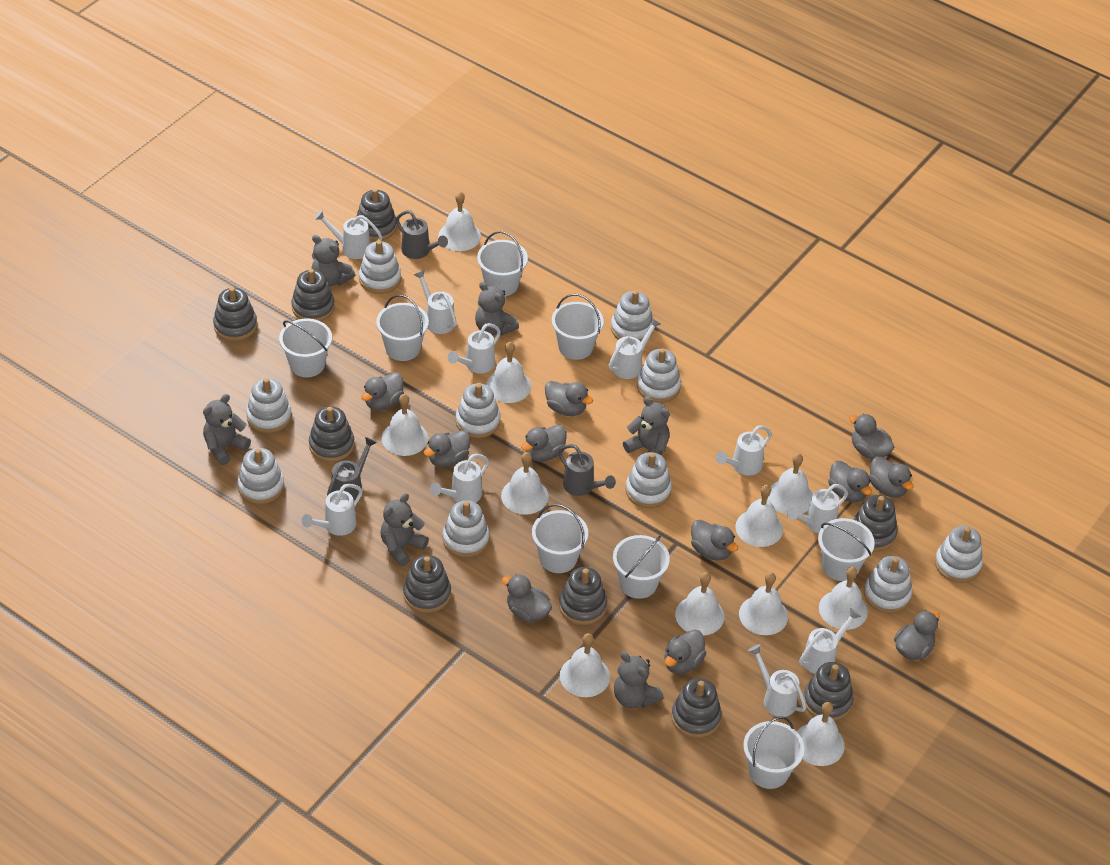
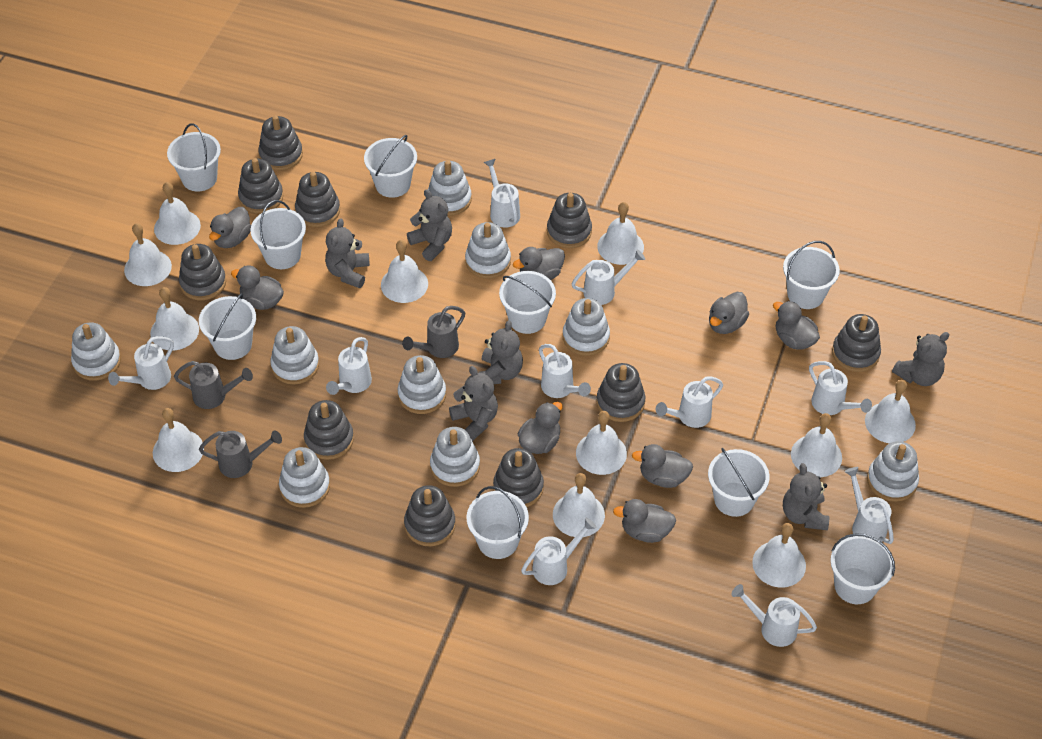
grey duck: [361,372,404,411] [424,430,470,467] [502,574,552,622] [521,425,566,462] [545,381,593,416] [665,630,706,674] [691,520,738,561] [828,461,872,502] [849,414,895,460] [869,456,914,497] [894,610,940,660] = 11 -> [209,207,251,248] [231,265,284,310] [513,247,565,280] [518,402,563,454] [613,499,676,543] [632,444,693,488] [709,292,749,334] [773,301,820,350] = 8
grey stacking toy: [213,287,257,341] [291,269,335,321] [309,407,355,462] [356,188,397,241] [403,555,451,613] [559,567,607,625] [671,678,722,738] [804,662,854,721] [853,495,898,551] = 9 -> [179,244,226,300] [238,158,283,214] [258,115,303,170] [295,172,340,227] [304,400,354,460] [404,485,456,546] [493,448,544,507] [547,193,592,248] [596,363,645,422] [832,314,881,372] = 10
white bucket: [279,319,332,377] [376,294,429,361] [477,231,528,296] [532,504,588,573] [552,294,604,360] [613,535,670,599] [743,717,804,789] [818,518,875,581] = 8 -> [167,123,221,191] [199,293,256,360] [250,200,306,269] [364,135,417,198] [467,486,529,559] [499,271,556,334] [708,448,769,517] [783,241,840,309] [830,533,895,604] = 9
white stacking toy: [238,448,284,504] [246,378,292,433] [359,240,401,294] [443,500,489,558] [456,383,500,438] [611,290,653,342] [625,452,672,508] [637,349,681,403] [864,556,912,614] [935,526,983,583] = 10 -> [71,322,121,381] [270,326,319,385] [279,447,330,508] [398,355,446,414] [428,160,472,216] [430,427,480,487] [465,222,511,278] [563,298,610,356] [867,441,919,502] = 9

